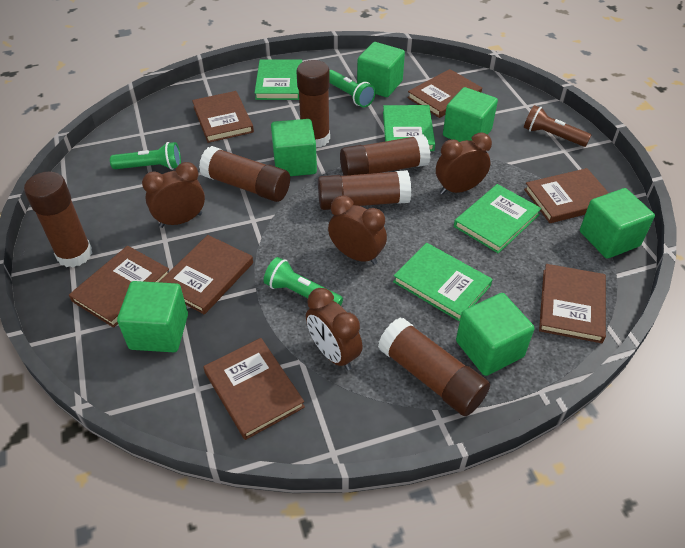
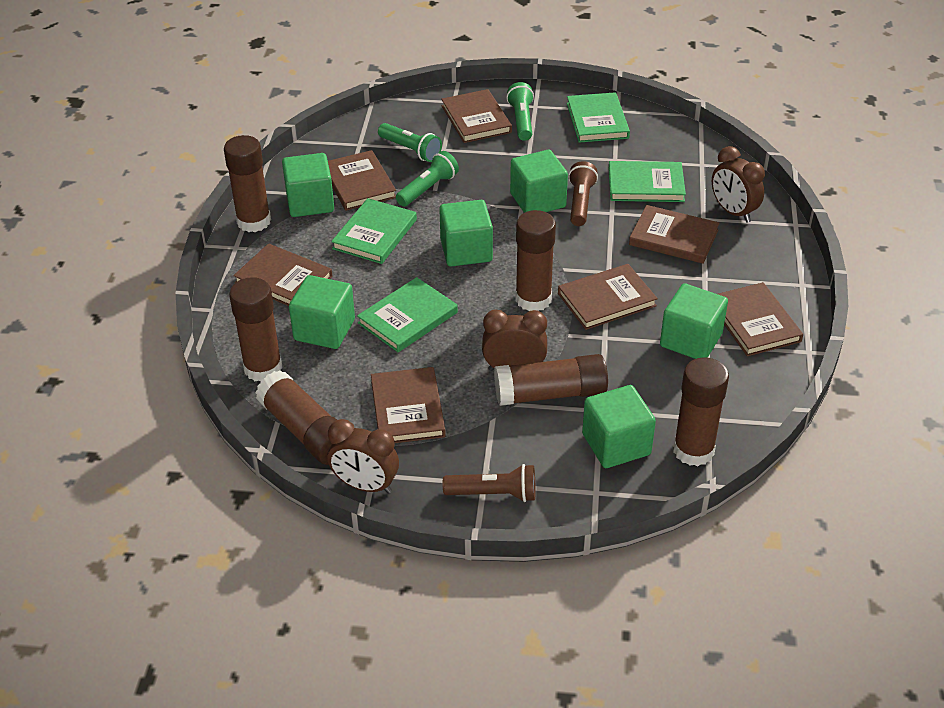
brown clock: [142,162,205,228] [306,288,363,370] [328,196,387,265] [436,132,492,195] = 4 -> [328,419,399,493] [482,310,547,371] [712,146,765,223] = 3
brown flashlight: [524,105,591,147] = 1 -> [443,464,536,502] [568,161,598,226] = 2

